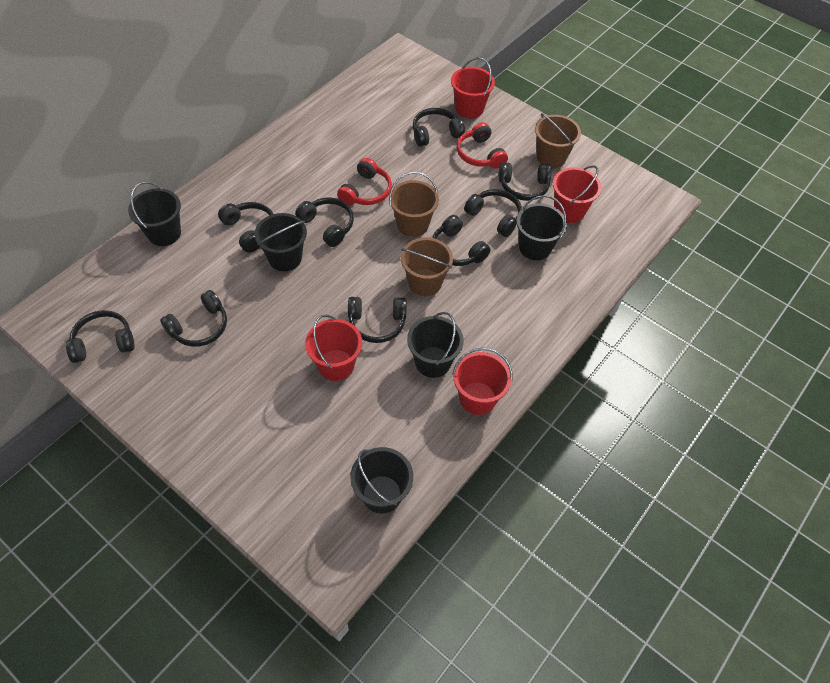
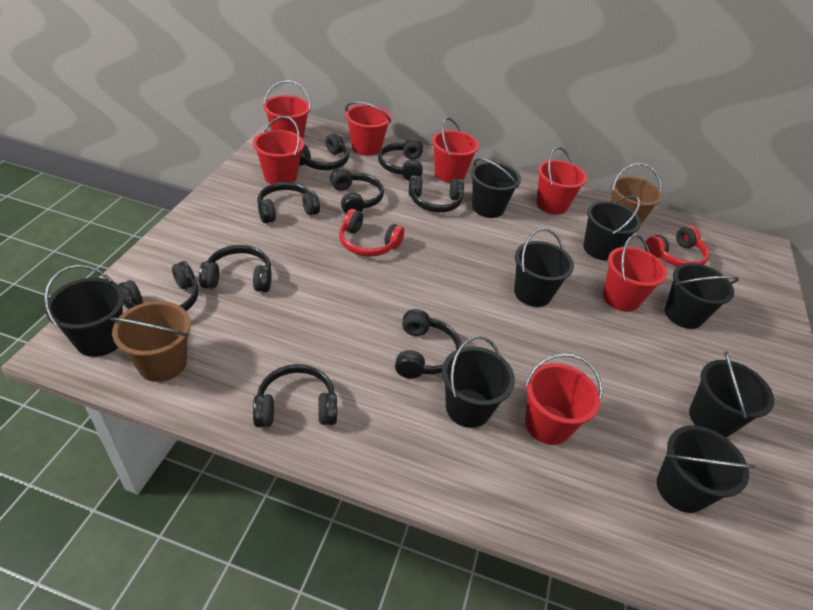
black bucket: [128,181,181,246] [255,213,307,271] [350,447,413,514] [407,312,464,378] [516,195,567,260] = 5 -> [44,265,125,357] [442,336,515,428] [471,158,521,218] [514,228,574,307] [583,196,641,261] [657,425,755,513] [665,263,739,329] [689,351,774,437] = 8
brown bucket: [389,171,439,237] [401,237,453,296] [535,113,581,168] = 3 -> [110,301,191,382] [611,163,663,224] = 2
red bucket: [305,315,362,381] [451,57,495,118] [452,348,512,415] [553,165,602,223] = 4 -> [253,116,304,184] [263,80,311,139] [345,102,391,156] [432,117,479,183] [525,353,602,445] [536,147,587,215] [603,235,667,312] = 7

